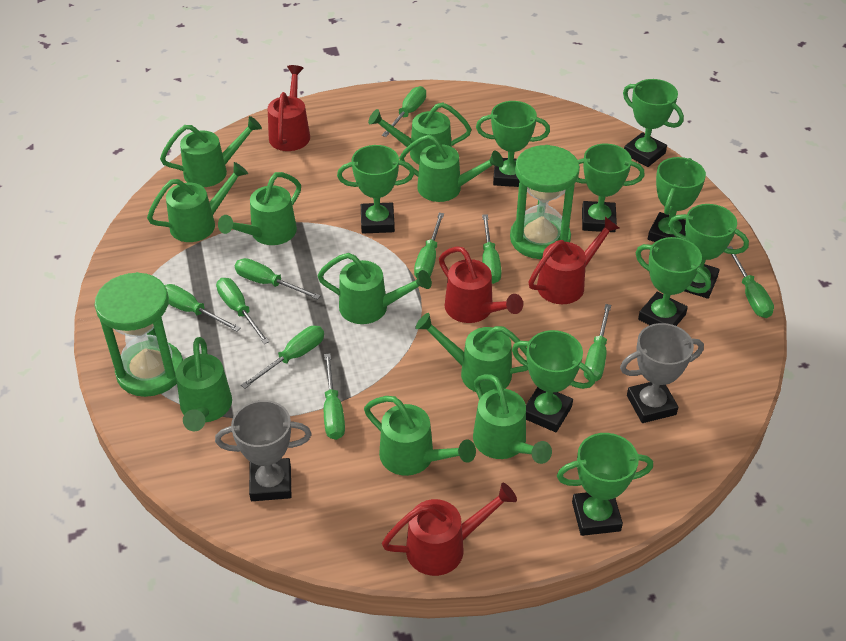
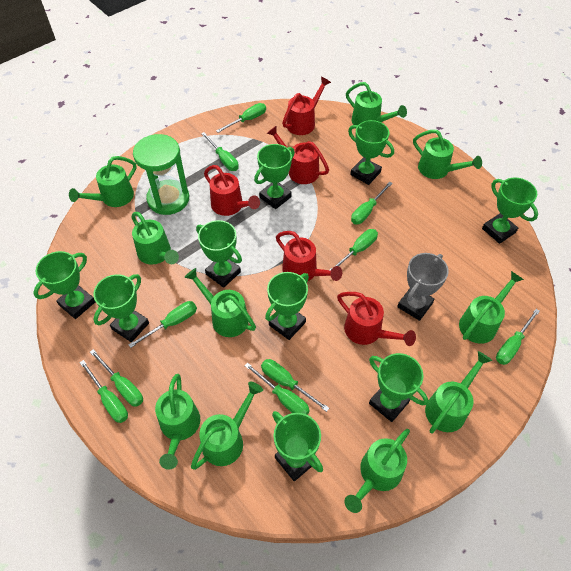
green hourglass: [95,272,183,397] [510,145,580,259] = 2 -> [133,134,189,215] = 1
grey trophy: [215,400,312,501] [620,323,704,423] = 2 -> [397,253,449,321] = 1
red watering can: [268,65,310,151] [382,483,517,576] [439,246,523,323] [528,217,620,304] = 4 -> [204,165,260,216] [267,126,329,184] [276,231,342,281] [282,77,331,135] [337,292,416,346] = 5

